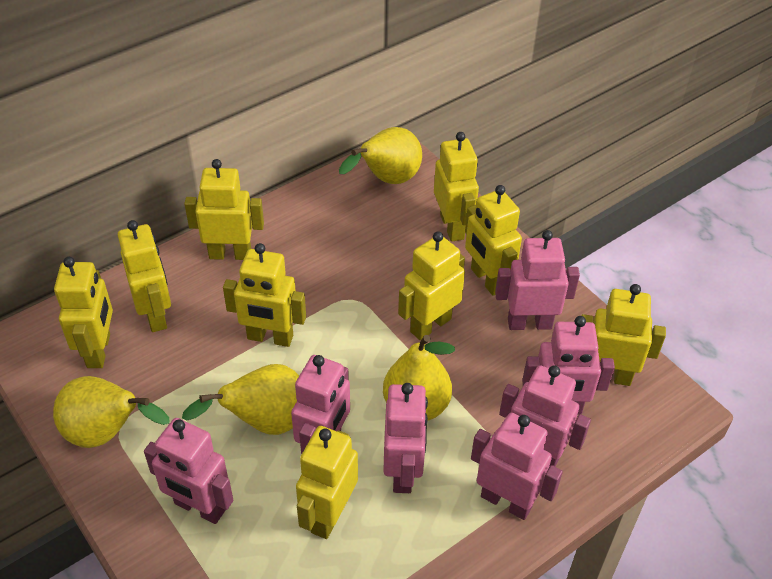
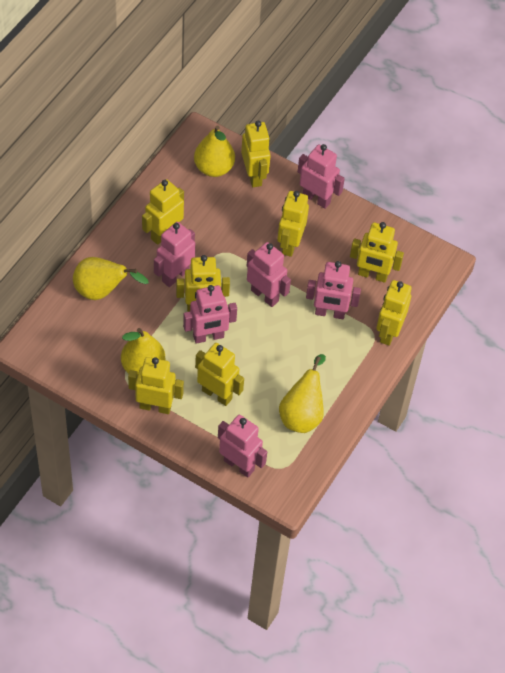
pink robot: [144,418,233,524] [291,355,350,454] [383,383,428,493] [471,413,563,520] [495,230,580,330] [499,365,591,467] [522,316,615,414] = 7 -> [154,222,195,287] [183,285,237,344] [218,415,267,478] [247,242,291,307] [298,144,345,209] [306,261,361,319] = 6
yellow robot: [54,257,113,368] [118,220,171,332] [184,159,264,260] [223,243,306,347] [296,426,358,539] [398,232,465,341] [434,132,479,242] [465,185,522,296] [581,284,666,386] = 9 -> [128,357,184,414] [142,179,184,245] [176,255,230,312] [195,343,244,406] [241,121,271,187] [277,191,309,257] [350,222,404,283] [376,280,412,346] = 8

